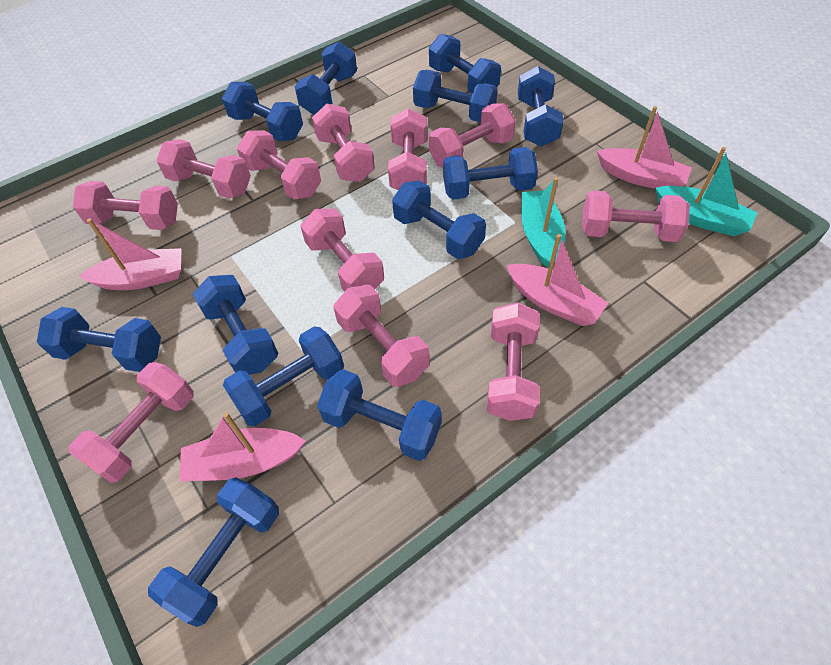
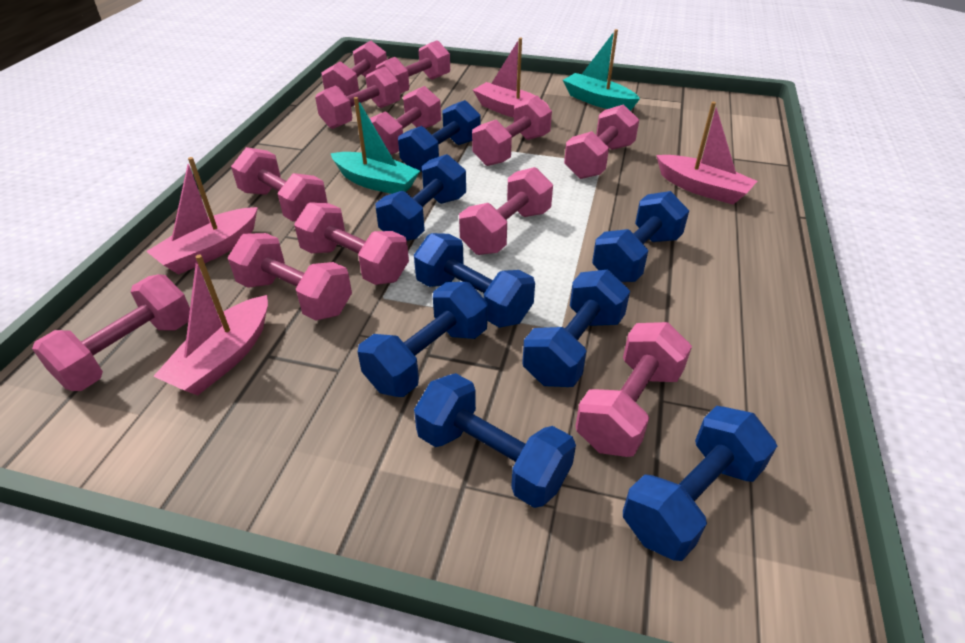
blue dumbbell: [37,307,161,372] [148,477,279,627] [193,275,279,375] [222,82,303,141] [223,326,344,426] [294,42,357,115] [317,369,442,461] [392,180,486,259] [413,70,498,122] [429,34,501,94] [443,147,538,200] [518,66,564,147] = 12 -> [358,282,488,397] [376,154,466,241] [398,100,480,172] [414,233,535,328] [414,373,576,508] [522,270,630,387] [592,191,689,282] [623,406,777,561] = 8
pink dumbbell: [69,362,193,483] [73,181,178,230] [156,139,251,199] [237,130,321,200] [300,209,384,292] [312,104,375,182] [333,285,430,387] [388,108,427,190] [429,104,516,167] [487,302,540,421] [582,191,690,242] = 11 -> [32,274,190,391] [228,233,352,320] [231,147,328,222] [294,202,409,285] [315,66,400,129] [321,41,387,96] [370,86,441,155] [376,40,450,94] [459,167,553,255] [472,96,552,166] [564,104,639,179] [575,322,692,457] = 12

